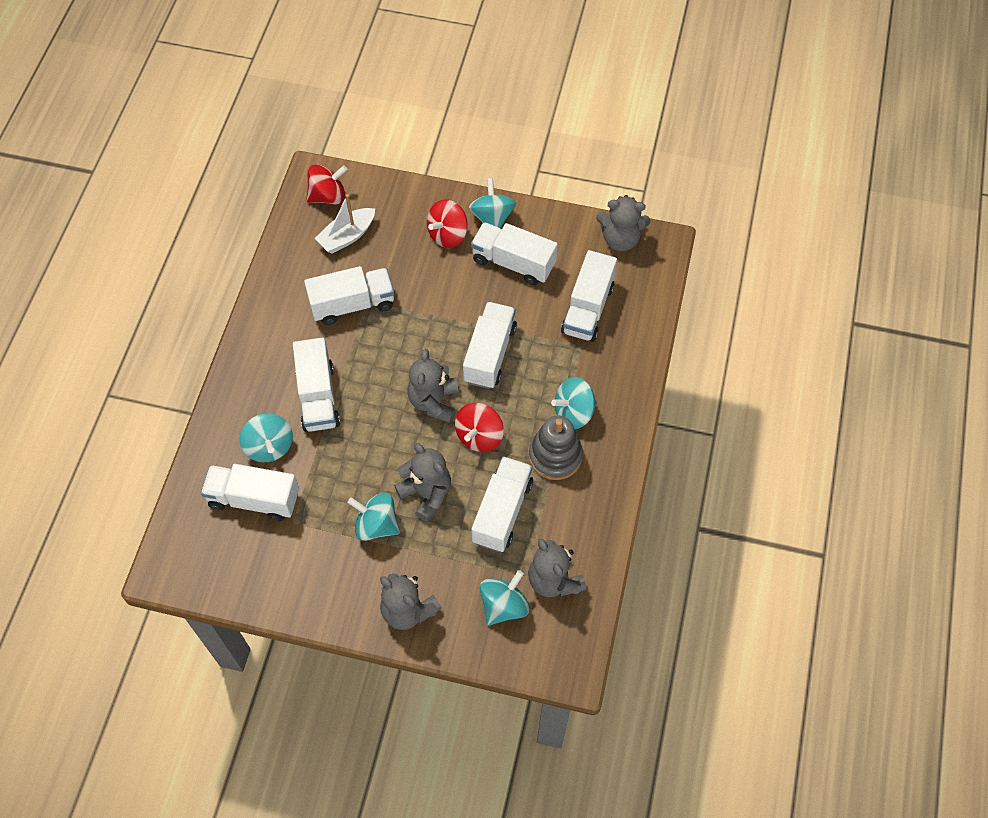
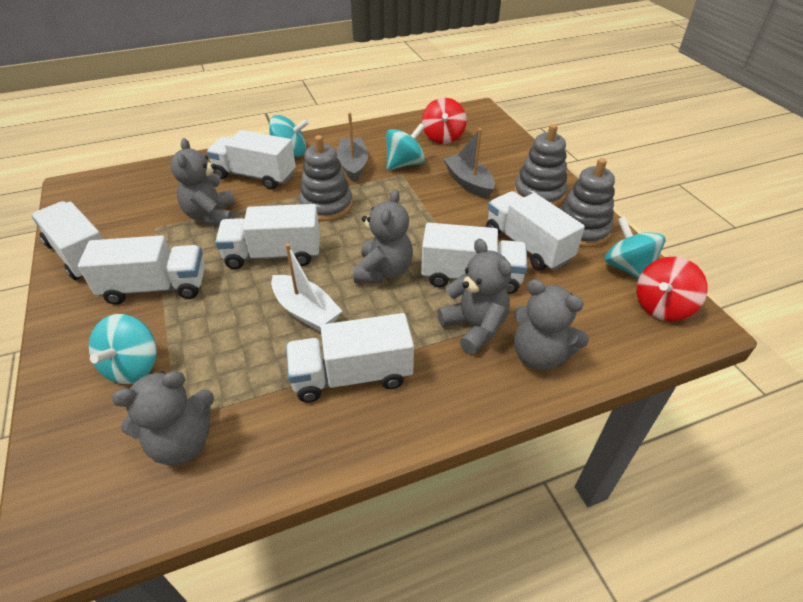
grey boat: none = 0 -> [337,112,368,182] [443,128,495,199] = 2
grey stacking toy: [529,416,583,480] = 1 -> [299,135,353,221] [514,124,567,206] [561,158,615,247] = 3
red spinning top: [306,164,347,205] [427,199,468,248] [455,403,504,452] = 3 -> [422,98,467,144] [637,257,707,321] = 2
turquoise spinning top: [240,413,293,462] [348,493,400,541] [469,178,516,228] [479,570,530,626] [551,377,597,429] = 5 -> [89,314,157,384] [269,115,309,157] [386,123,425,170] [604,216,665,279] = 4

